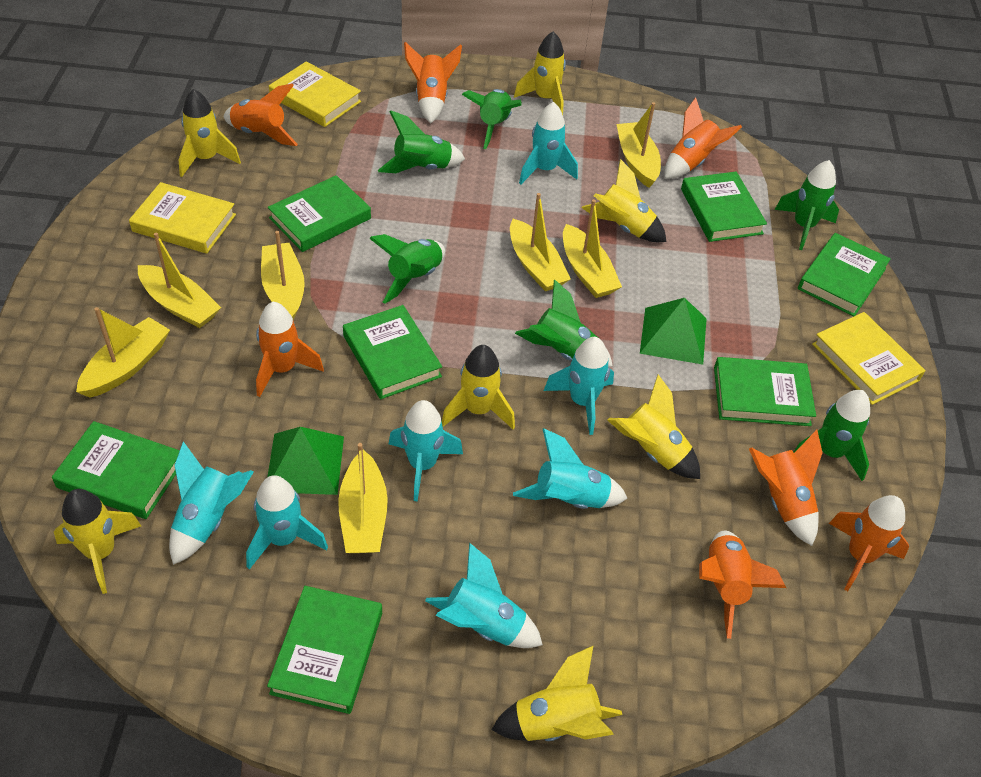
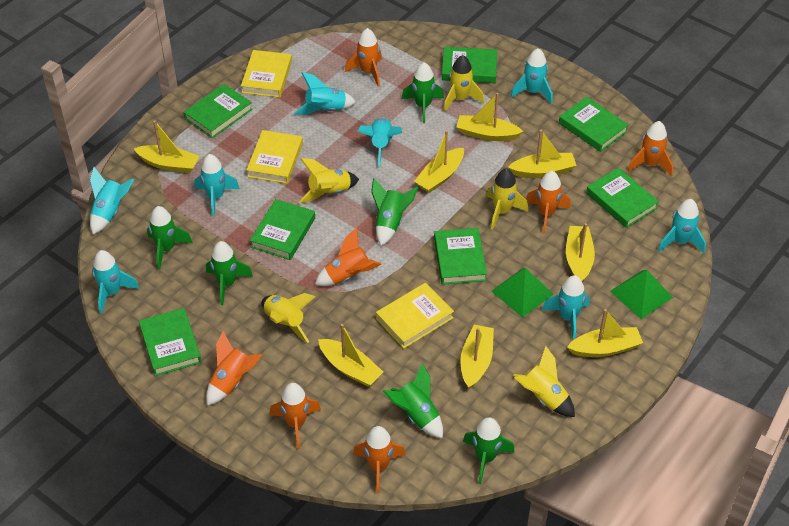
turquoise rocket: [169,441,254,565] [246,475,328,569] [389,400,463,502] [425,543,543,648] [513,428,628,509] [519,102,578,184] [544,337,614,435] = 7 -> [90,167,134,234] [92,250,139,314] [195,154,240,217] [294,72,356,115] [358,118,402,167] [511,48,553,104] [542,275,590,340] [658,199,706,253] = 8
yellow boat: [76,307,170,398] [138,233,221,328] [261,231,305,319] [338,443,388,553] [510,193,571,291] [563,199,622,298] [616,102,661,188] = 7 -> [134,120,200,173] [318,324,383,387] [414,130,464,193] [456,93,524,141] [460,325,494,389] [508,130,577,178] [566,223,595,281] [567,309,643,357] = 8
yellow rocket: [54,489,141,594] [179,89,241,177] [442,345,515,429] [491,645,622,741] [514,31,566,115] [581,159,667,242] [607,375,700,479] = 7 -> [261,293,315,343] [299,158,359,203] [443,55,484,111] [487,168,528,229] [513,345,575,417] = 5

